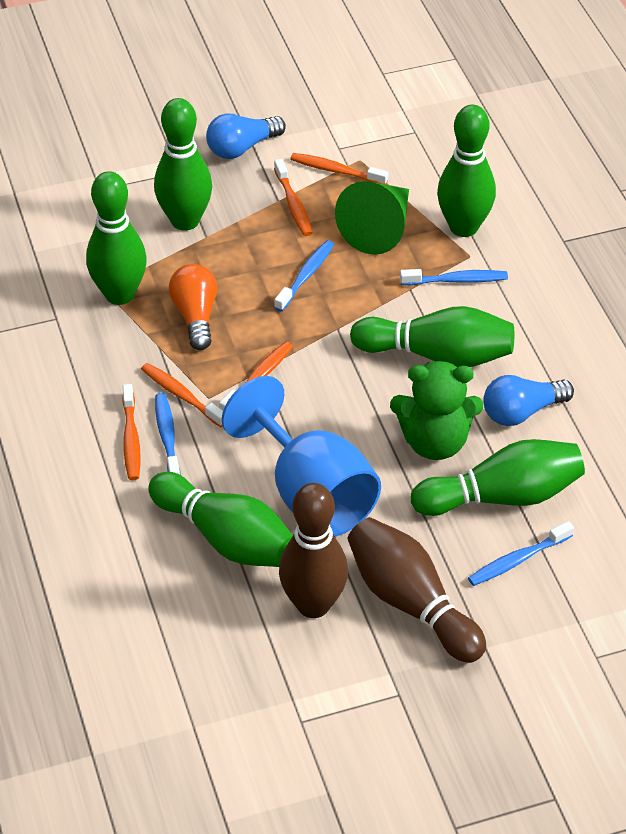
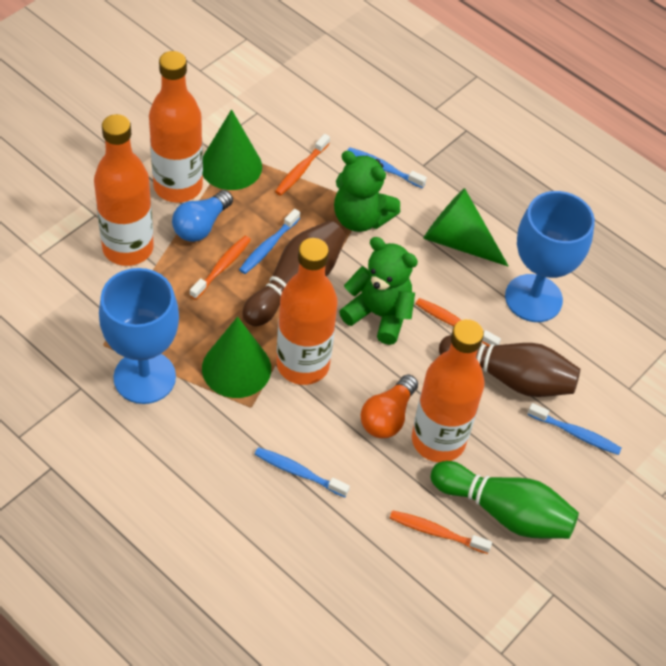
blue goblet: [222,376,381,536] = 1 -> [99,268,179,404] [505,191,595,322] = 2
blue light bulb: [206,113,286,159] [483,375,574,426] = 2 -> [172,190,233,242] = 1
green bowling pin: [86,171,147,305] [148,472,293,567] [154,98,212,231] [350,306,514,367] [411,439,585,516] [437,105,496,237] = 6 -> [431,461,579,539] = 1
green cone: [335,181,409,255] = 1 -> [202,317,271,398] [203,109,262,190] [423,188,509,267] = 3
green teddy bear: [390,361,483,460] = 1 -> [334,151,401,232] [339,237,418,345] = 2
orange bottle: none = 0 -> [94,114,154,266] [149,51,203,203] [276,238,338,385] [412,319,485,462] = 4
orange toothbrush: [122,384,141,480] [141,363,223,427] [219,342,293,410] [274,159,312,236] [290,153,388,185] = 5 -> [190,236,251,300] [275,134,330,196] [390,510,492,554] [416,298,501,346] = 4

